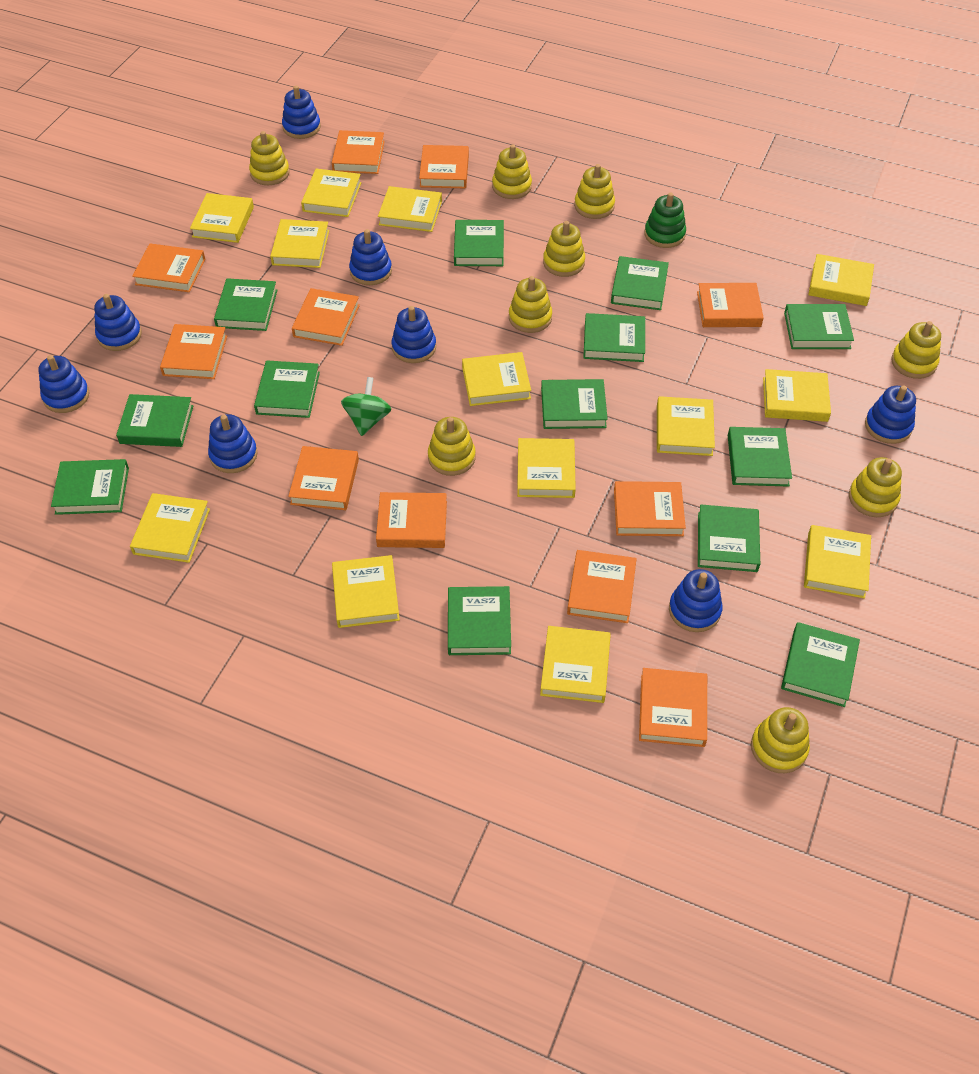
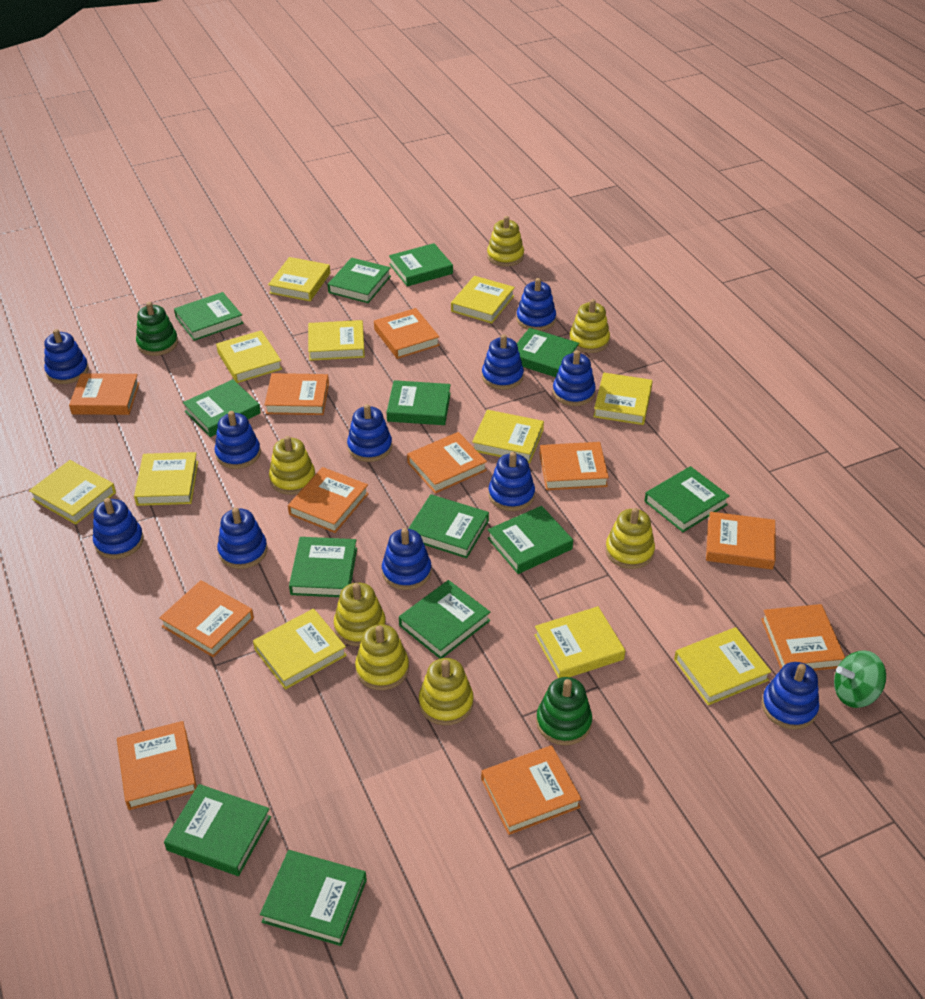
blue stacking toy: [38,355,90,413] [94,294,142,351] [208,414,258,473] [282,86,321,139] [349,229,392,285] [392,306,436,363] [669,569,723,632] [865,385,916,444] = 8 -> [44,329,89,384] [93,498,144,559] [215,411,261,469] [217,508,267,569] [347,404,392,462] [382,528,431,590] [482,334,524,390] [489,452,535,511] [516,278,556,331] [553,350,596,406] [762,662,819,730] = 11
green stacking toy: [644,193,686,248] = 1 -> [136,302,178,356] [536,677,592,745] = 2
yellow book: [130,493,210,563] [190,193,254,243] [270,219,329,268] [301,169,361,217] [332,555,400,628] [378,186,442,232] [462,352,531,406] [517,438,576,498] [540,626,611,703] [657,396,715,456] [763,369,831,422] [804,525,871,598] [808,254,874,306] = 13 -> [29,460,116,525] [134,452,198,506] [216,330,282,383] [253,608,347,690] [268,257,330,301] [308,320,365,361] [451,276,515,323] [472,410,544,463] [534,606,625,678] [593,373,653,425] [674,627,771,705] = 11
yellow stacking toy: [249,131,290,185] [428,417,476,476] [492,145,532,199] [509,276,552,333] [543,221,585,277] [574,164,615,219] [751,707,810,773] [849,457,902,517] [891,321,941,379] = 9 -> [269,436,315,495] [334,582,386,646] [355,624,409,690] [419,658,474,725] [487,216,524,266] [569,299,610,353] [605,508,655,569] = 7

